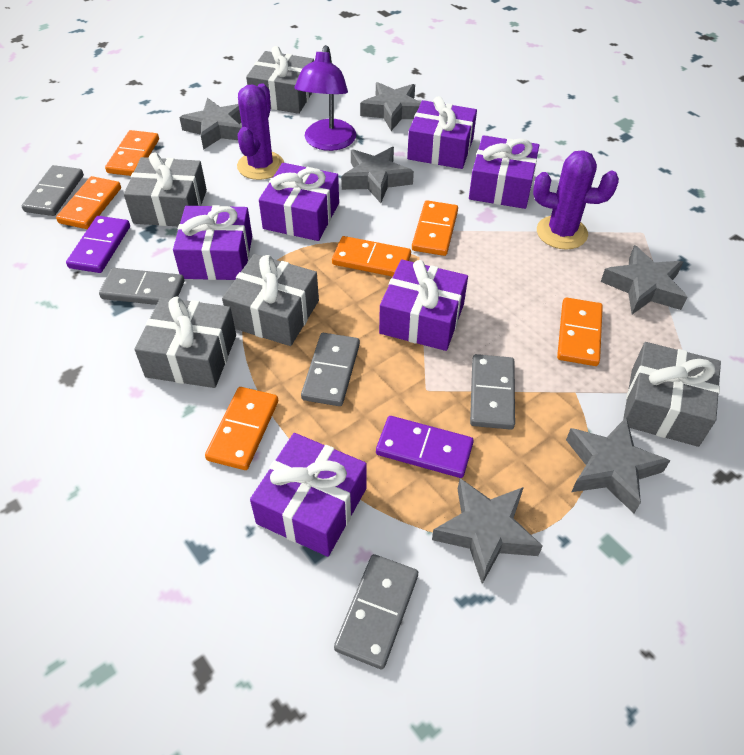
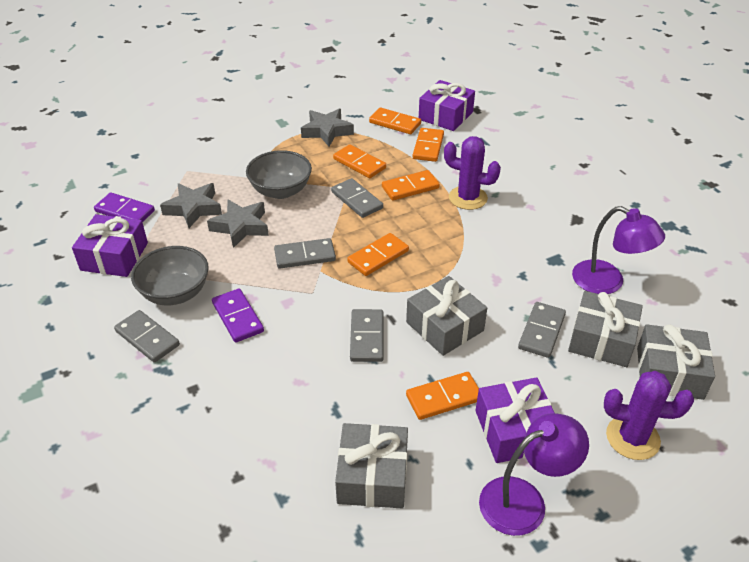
grey bowl: none = 0 -> [131,246,209,305] [246,150,312,199] = 2
grey gift: [124,153,207,226] [134,297,236,388] [222,254,319,346] [246,46,314,114] [623,342,721,447] = 5 -> [335,423,408,509] [406,276,487,356] [568,291,643,367] [637,324,715,400] = 4
grey star: [179,98,242,150] [341,147,414,203] [360,82,421,131] [432,478,543,584] [566,417,671,513] [601,245,687,314] = 6 -> [160,183,222,228] [207,200,269,248] [301,109,354,147] = 3
purple gift: [173,205,252,280] [250,433,367,557] [259,163,339,241] [379,259,468,351] [407,96,477,169] [469,135,539,209] = 6 -> [72,214,148,277] [419,80,475,131] [476,377,554,463] = 3
purple lamp: [294,45,356,151] = 1 -> [479,413,589,536] [572,206,665,294] = 2

